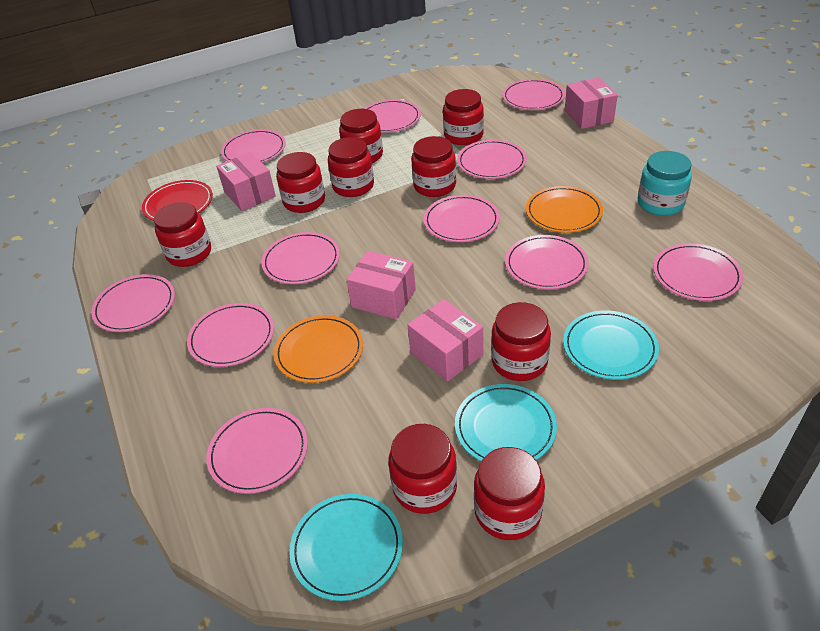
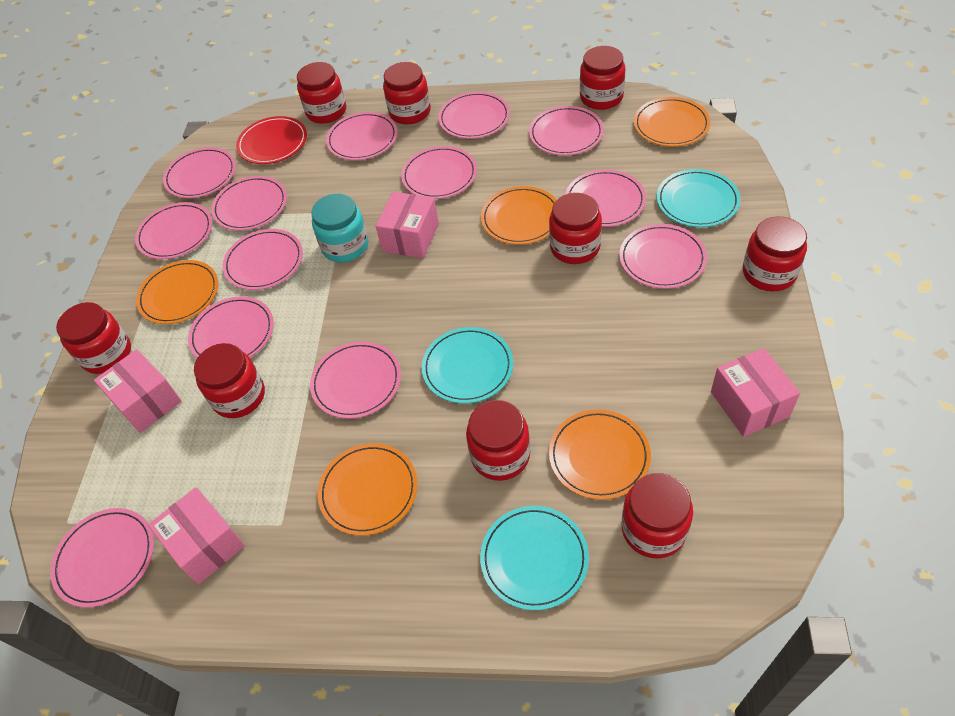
orange plate: [274,315,363,383] [526,186,603,233] = 2 -> [136,260,218,324] [318,443,418,536] [481,186,556,245] [549,410,651,500] [634,97,710,147] = 5
pink plate: [91,274,175,332] [187,303,274,367] [206,408,308,494] [221,129,286,163] [261,232,340,284] [364,100,421,133] [424,195,500,242] [457,140,527,179] [502,79,565,110] [505,235,589,289] [653,243,743,301] = 11 -> [50,508,154,608] [135,202,212,259] [163,147,236,198] [188,297,274,358] [211,176,287,231] [223,229,303,290] [310,341,401,419] [326,112,398,160] [401,146,477,199] [438,92,510,139] [529,106,604,156] [565,170,646,227] [619,224,707,289] = 13

